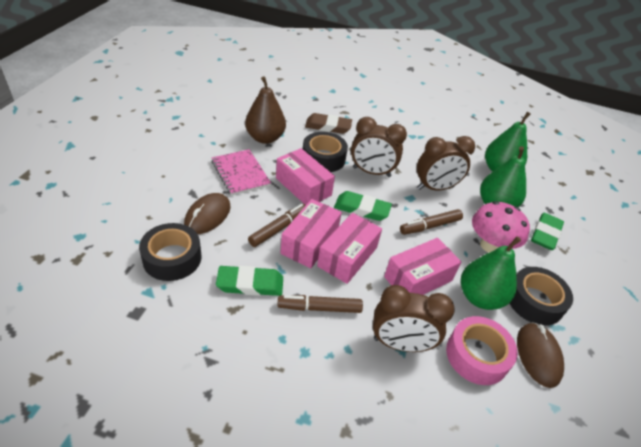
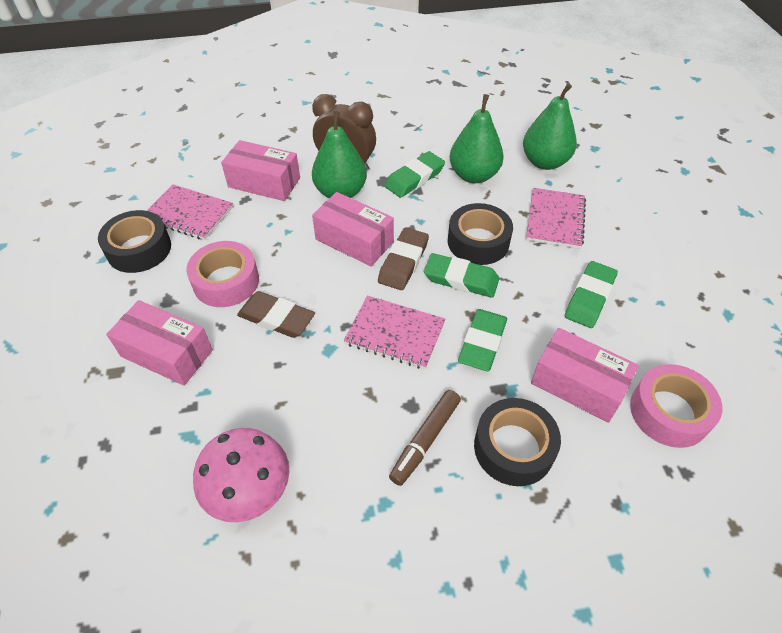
brown clock: [351,117,407,177] [373,285,455,352] [417,136,475,190] = 3 -> [312,94,376,171] = 1
brown eraser: [305,113,352,134] = 1 -> [237,291,315,338] [378,228,429,290] = 2
brown marker: [248,204,306,247] [277,295,363,313] [400,209,463,235] = 3 -> [389,390,461,486] = 1
brown mouse: [184,193,231,234] [517,322,564,388] = 2 -> none = 0
brown pear: [245,76,286,144] = 1 -> none = 0
green eraser: [216,266,283,296] [334,191,392,221] [531,213,564,250] = 3 -> [384,151,445,198] [424,253,499,298] [458,309,507,371] [565,261,618,328] = 4
pink notebook: [211,149,271,196] = 1 -> [147,184,233,240] [344,295,445,369] [526,188,586,249] = 3
pink tape: [446,316,518,385] = 1 -> [186,241,259,307] [630,364,722,448] = 2

